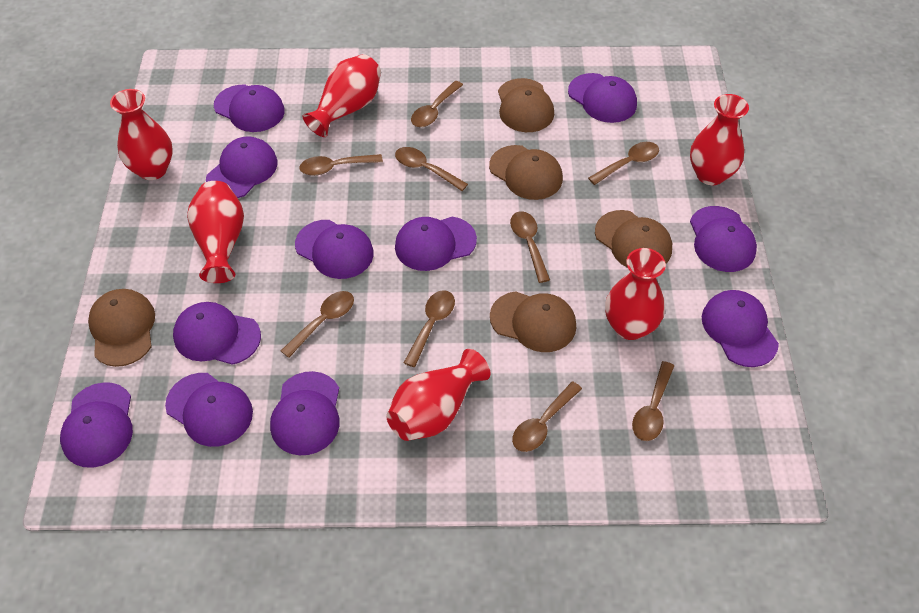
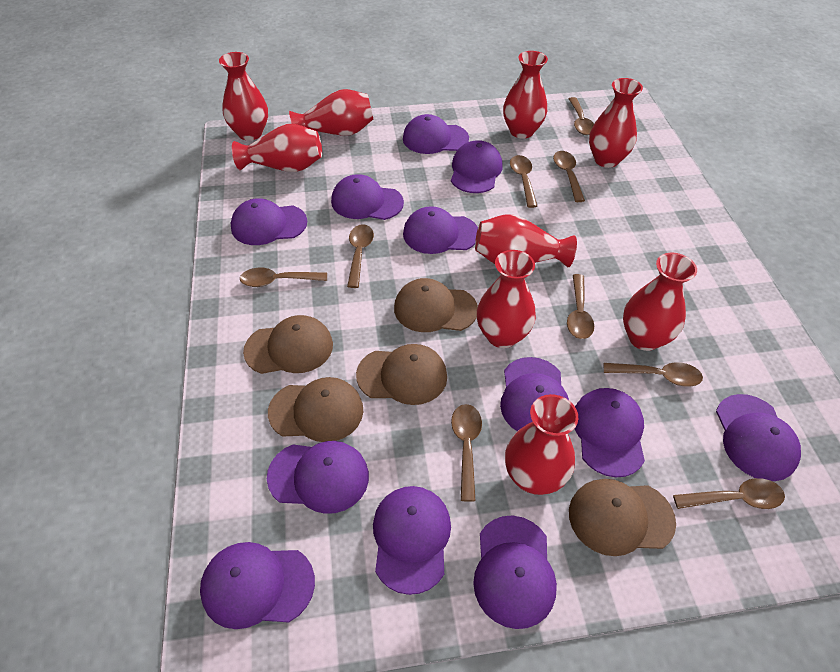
purple cap: [60,382,133,468] [165,373,253,447] [173,302,261,365] [206,136,278,198] [214,85,285,132] [270,371,340,455] [295,220,374,279] [395,217,477,271] [568,73,637,123] [690,206,757,272] [702,290,779,367] = 11 -> [200,542,315,629] [231,198,307,245] [267,441,369,514] [331,174,404,220] [373,486,451,595] [403,114,469,154] [403,206,478,254] [451,140,502,193] [473,515,557,629] [500,357,569,431] [574,388,645,477] [716,394,801,481] = 12
red vase: [110,89,173,180] [187,181,244,283] [303,54,381,137] [386,349,490,441] [605,248,666,340] [690,94,749,185] = 6 -> [219,52,268,141] [232,124,322,172] [289,89,373,136] [475,214,577,267] [477,250,536,348] [503,51,548,139] [505,394,578,495] [589,78,643,168] [623,253,697,351] = 9

